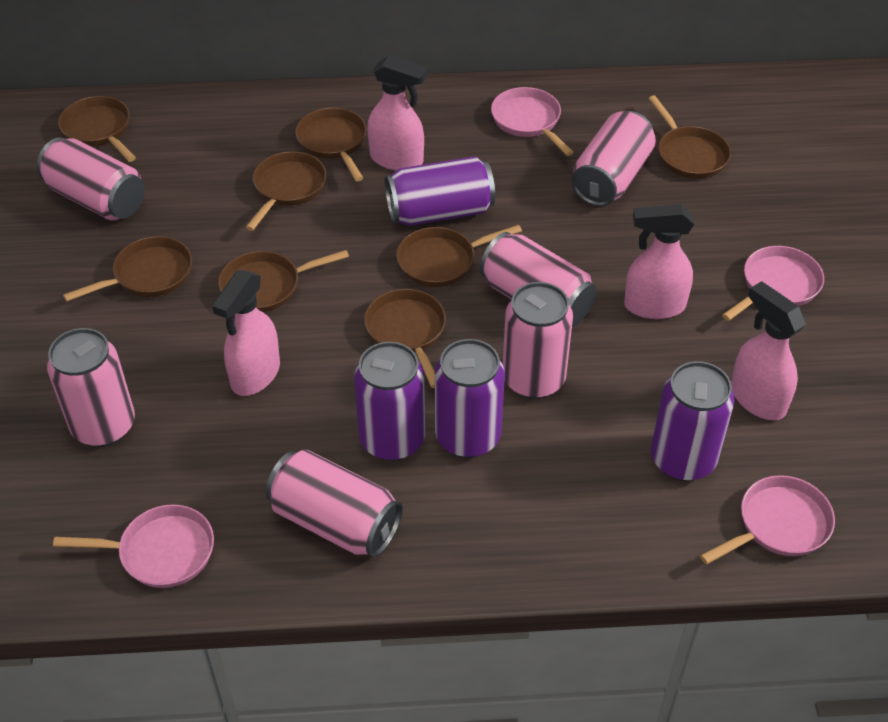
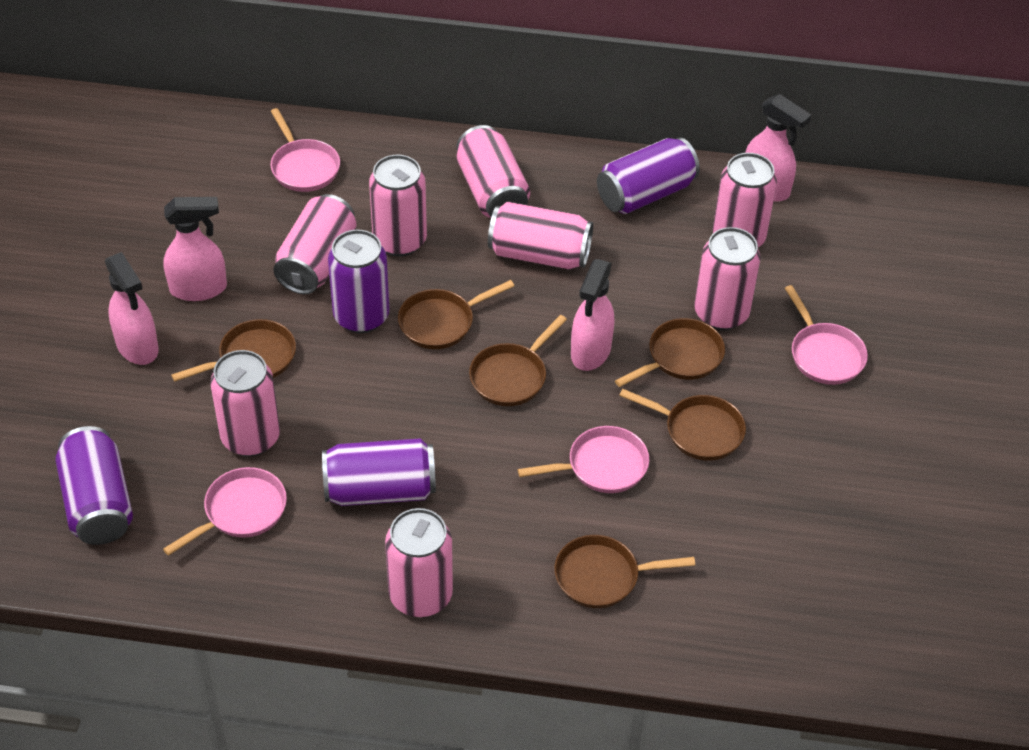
brown pan: [58,96,136,162] [63,236,192,302] [219,250,349,312] [245,151,327,231] [295,108,367,181] [364,289,446,388] [396,225,522,287] [648,95,731,179] = 8 -> [171,319,296,382] [398,280,514,349] [469,315,567,406] [554,535,695,608] [615,318,725,387] [619,389,746,461] = 6
pink can: [37,137,145,221] [47,328,135,447] [265,450,403,558] [480,232,597,327] [503,282,573,399] [571,111,656,206] = 6 -> [210,350,280,457] [273,194,356,294] [369,155,427,256] [385,508,453,617] [457,125,530,218] [488,201,593,269] [694,227,760,330] [713,153,777,247] = 8

